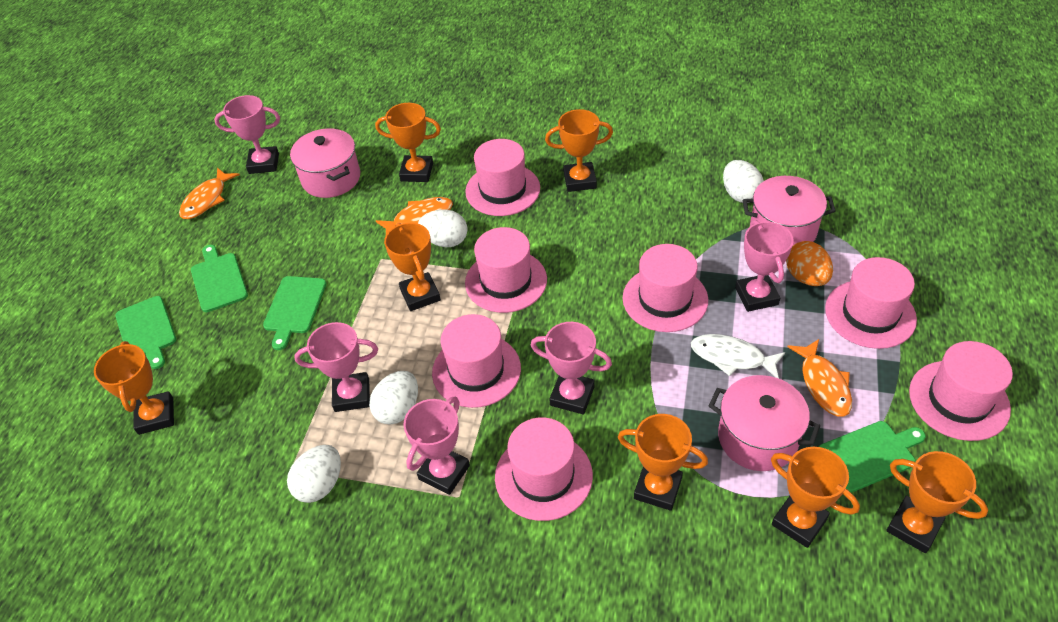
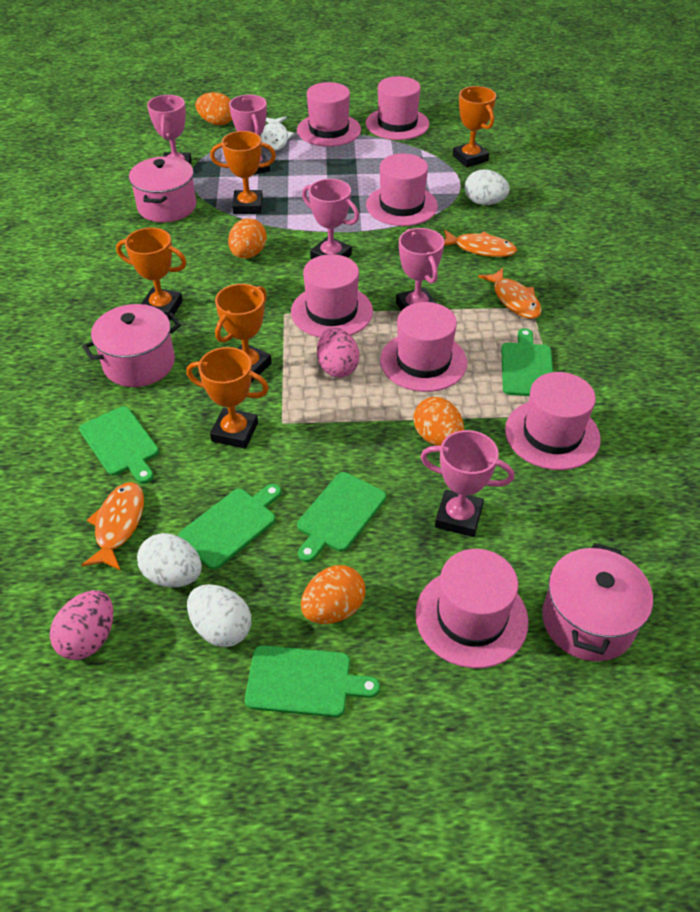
green cutting board: [115,296,176,369] [191,245,248,312] [263,276,327,350] [818,421,926,493] = 4 -> [79,406,159,484] [177,484,281,570] [245,645,380,717] [297,472,386,562] [501,328,553,396] = 5
orange egg: [786,241,833,286] = 1 -> [195,92,232,125] [228,218,267,259] [301,565,366,624] [413,397,464,446] = 4
orange trophy: [94,341,174,435] [375,103,441,182] [384,223,441,311] [545,109,613,192] [618,414,708,511] [771,447,860,548] [886,451,988,553] = 7 -> [116,228,187,320] [186,347,269,449] [210,131,276,214] [215,284,272,383] [453,86,496,167] = 5
pink egg: none = 0 -> [50,590,113,660] [317,328,359,377] = 2
white egg: [287,445,341,503] [369,371,418,425] [418,209,468,247] [723,160,764,203] = 4 -> [137,533,202,587] [187,584,251,647] [465,169,510,205] = 3

